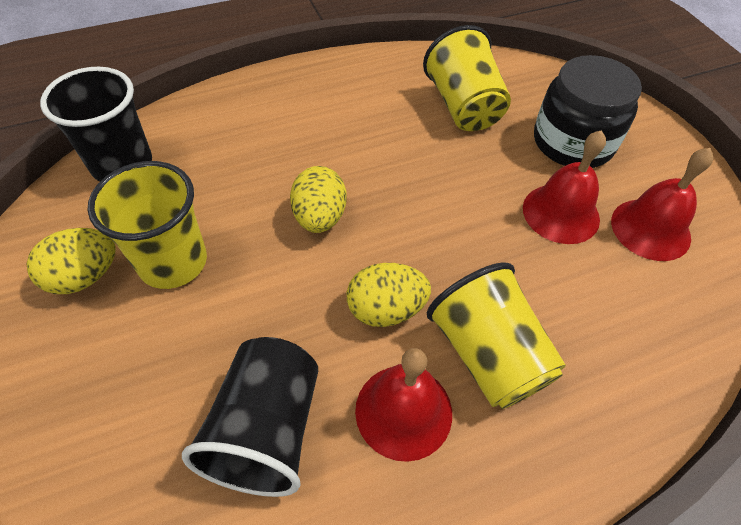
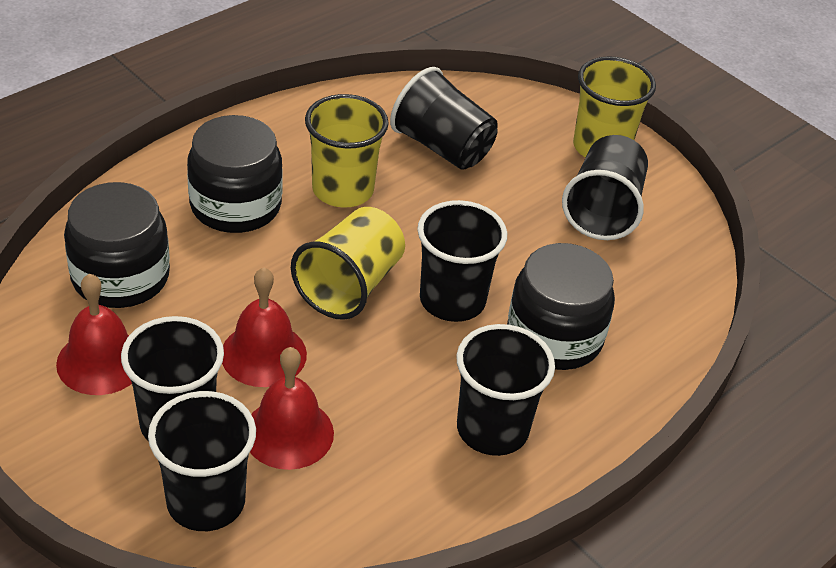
black cup: [40,67,152,181] [182,337,318,497] = 2 -> [121,316,224,441] [148,391,256,531] [390,67,498,170] [417,200,507,322] [456,324,555,456] [562,135,648,240] = 6
black jar: [534,55,642,168] = 1 -> [64,182,170,308] [187,115,283,233] [507,243,615,370] = 3
yellow egg: [27,228,116,294] [290,166,347,233] [347,263,431,327] = 3 -> none = 0

